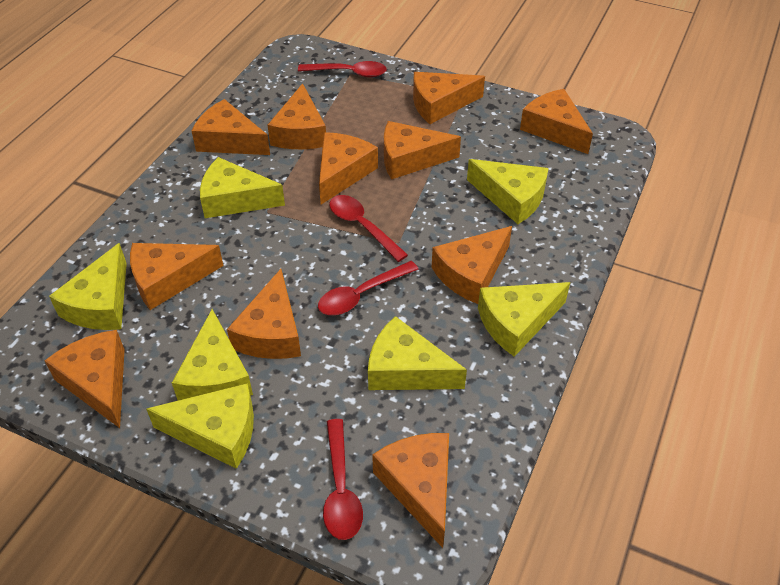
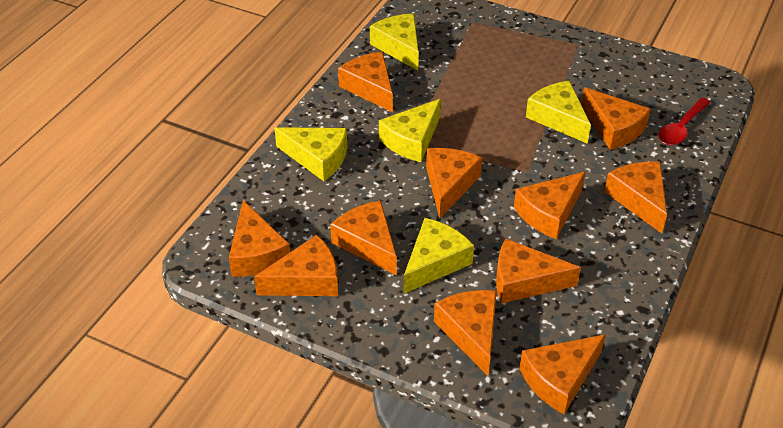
red spoon: [298,61,387,77] [318,261,418,315] [323,419,363,540] [329,195,408,262] = 4 -> [658,98,711,145] = 1
yellow cheese: [49,243,127,330] [146,383,254,469] [172,309,253,401] [200,157,285,218] [368,316,467,390] [467,159,549,224] [478,282,570,357] = 7 -> [274,127,347,181] [370,13,419,70] [379,99,441,162] [404,218,474,293] [526,81,591,144] = 5

